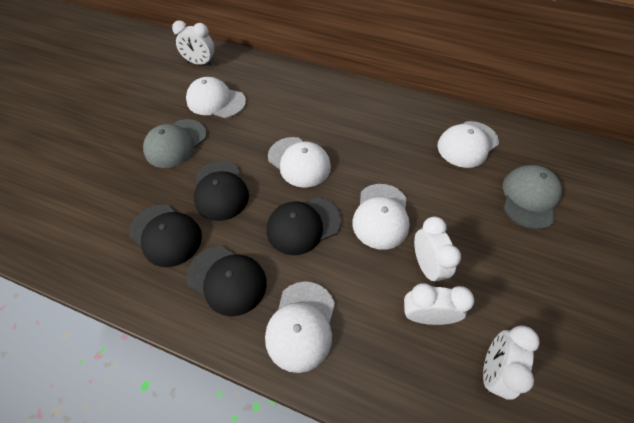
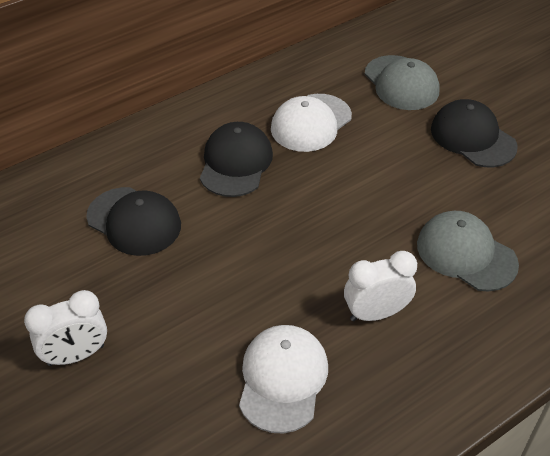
black cap: [129,205,202,267] [187,246,267,316] [194,161,249,221] [267,197,341,255] = 4 -> [86,187,181,256] [200,122,273,197] [431,99,518,167] = 3
white cap: [186,77,246,118] [265,281,335,373] [268,137,331,188] [352,184,410,250] [437,121,499,168] = 5 -> [239,325,328,434] [271,94,352,152] = 2
white clock: [172,20,214,65] [404,283,474,325] [414,217,461,284] [483,325,540,400] = 4 -> [24,290,107,366] [344,251,417,321] = 2

